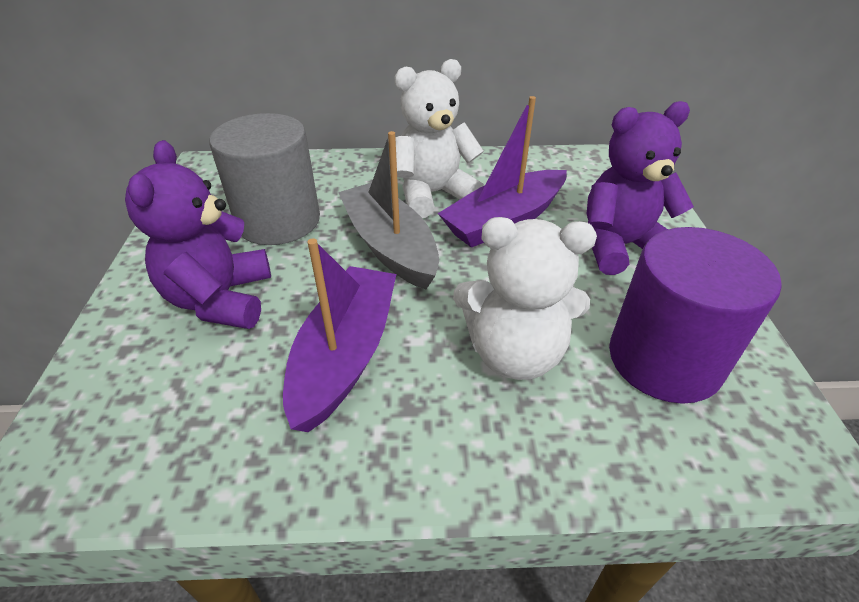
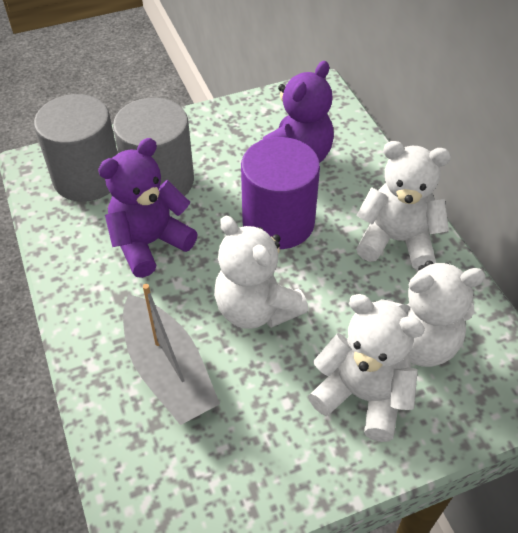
grey cylinder: [209,113,320,245] = 1 -> [34,94,118,202] [113,98,194,196] = 2
purple boat: [283,238,396,432] [438,96,567,248] = 2 -> none = 0
white teddy bear: [395,59,484,218] [453,217,597,380] = 2 -> [214,216,308,329] [308,294,425,442] [356,141,451,270] [379,261,485,367] = 4

